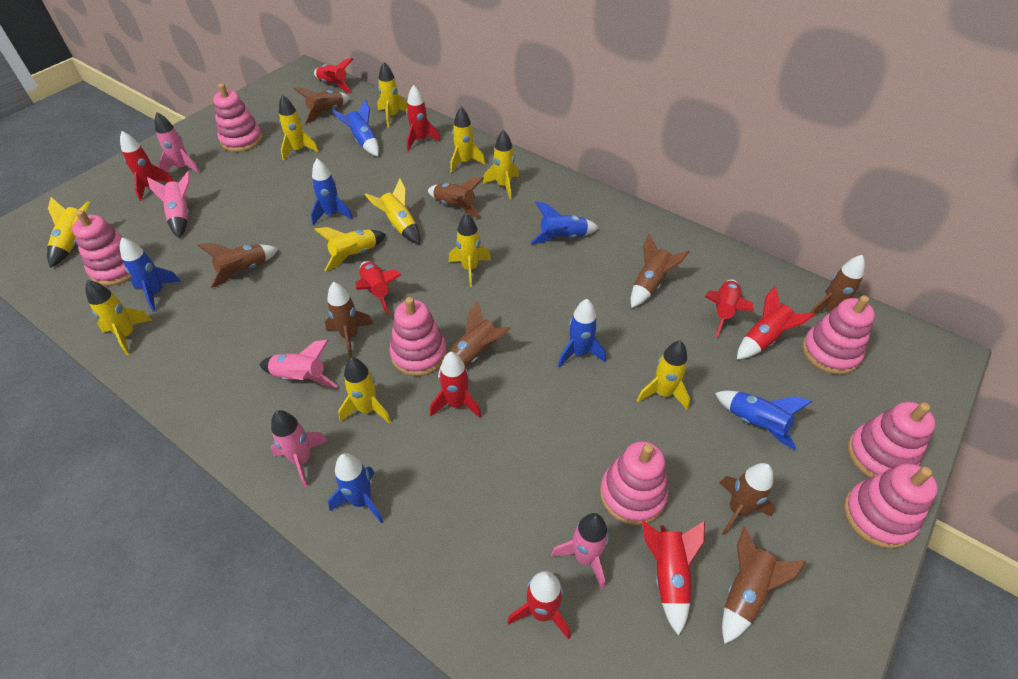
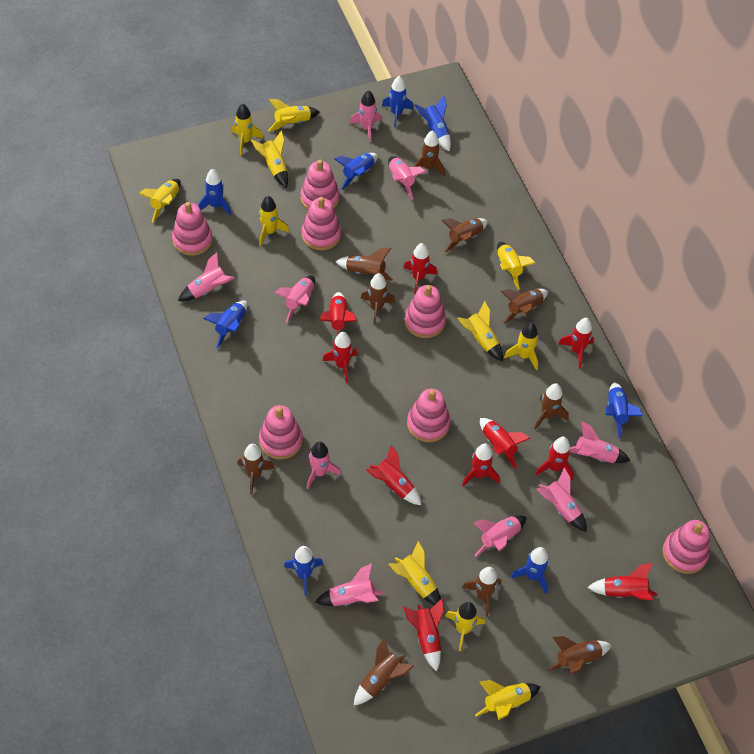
blue rocket: [120,237,181,312] [311,159,353,225] [328,453,383,523] [333,100,379,156] [530,202,599,244] [558,299,606,367] [715,391,812,450] = 7 -> [198,169,231,215] [203,300,247,348] [284,546,323,596] [334,153,378,190] [382,76,413,127] [415,95,451,151] [511,547,549,594] [605,382,643,439] = 8
brown rocket: [198,243,278,288] [294,88,350,124] [325,282,373,358] [428,177,484,219] [438,301,511,378] [631,234,690,308] [720,463,775,535] [722,527,806,644] [810,255,865,314] = 9 -> [238,444,275,494] [336,248,393,281] [354,638,414,705] [360,273,395,324] [414,130,445,176] [441,218,488,252] [462,567,501,617] [501,289,548,324] [534,383,569,430] [547,636,611,674] = 10
pink rocket: [147,170,190,238] [155,112,200,174] [259,340,338,388] [271,410,327,487] [551,513,609,590] = 5 -> [178,252,235,301] [274,276,315,322] [307,441,341,489] [315,563,385,606] [350,90,381,142] [388,156,426,200] [474,515,527,556] [537,467,587,532] [570,421,630,463] = 9
red rocket: [120,131,173,201] [314,58,353,93] [355,261,401,316] [406,85,440,151] [430,352,482,418] [507,571,571,639] [642,521,705,636] [705,279,754,337] [737,286,816,359] = 9 -> [320,292,356,335] [323,332,358,383] [366,445,421,505] [403,243,437,294] [403,598,444,672] [462,443,500,486] [480,418,531,469] [535,437,573,480] [558,318,594,369] [587,563,657,600] = 10

